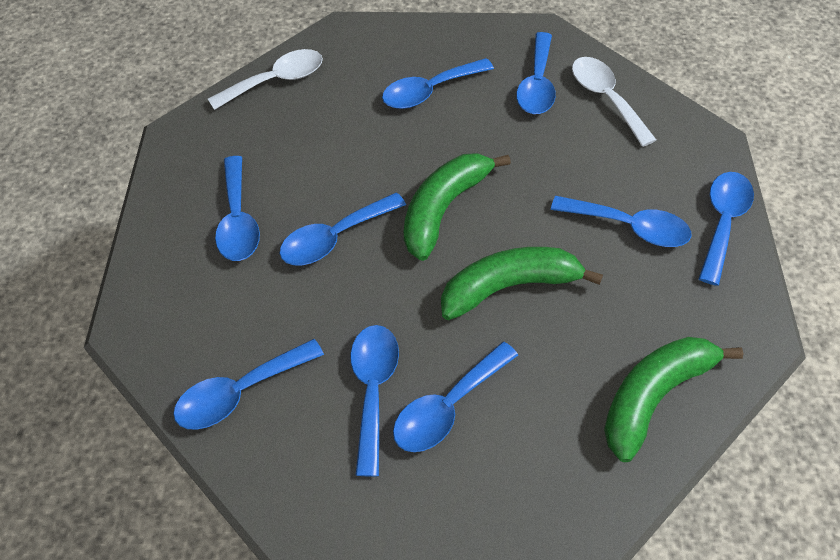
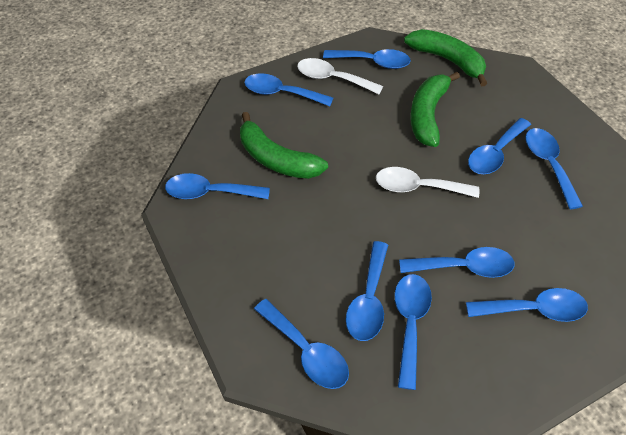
blue spoon: [173,339,324,430] [215,156,260,261] [280,193,406,265] [350,325,399,477] [382,58,494,109] [393,342,518,452] [516,32,556,114] [551,196,691,247] [699,172,754,286] = 9 -> [165,173,270,199] [244,73,333,106] [254,299,349,389] [323,49,411,69] [346,241,388,341] [394,274,432,390] [399,247,514,278] [466,288,588,322] [468,118,531,174] [525,128,583,209] = 10

